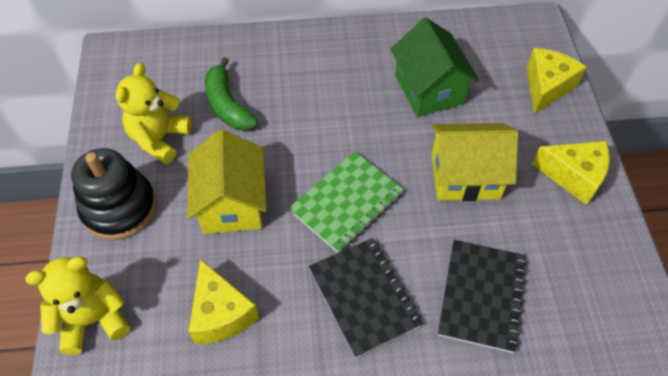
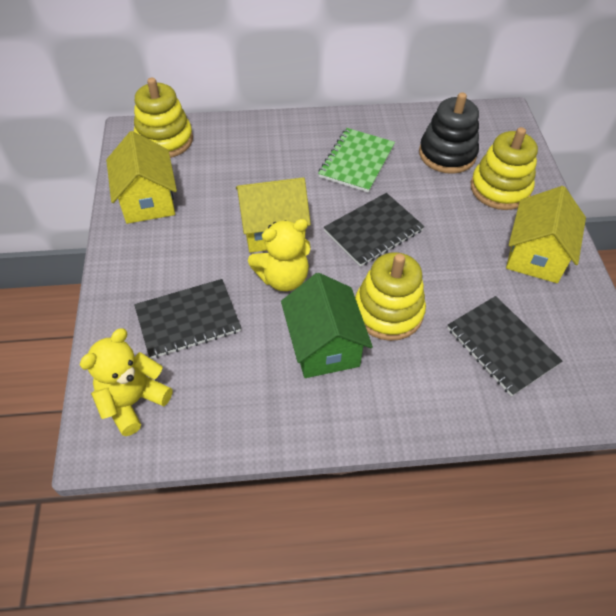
black notebook: [309,238,423,358] [438,240,527,353] = 2 -> [134,279,241,359] [324,193,424,267] [447,296,562,396] = 3
green banana: [205,57,258,130] = 1 -> none = 0
yellow cheese: [189,259,259,344] [527,48,586,114] [532,141,610,205] = 3 -> none = 0
yellow house: [187,129,267,234] [432,123,518,201] = 2 -> [106,131,177,224] [236,177,311,253] [506,186,586,283] = 3
yellow stacking toy: none = 0 -> [134,78,193,158] [355,252,426,341] [471,127,538,210] = 3

